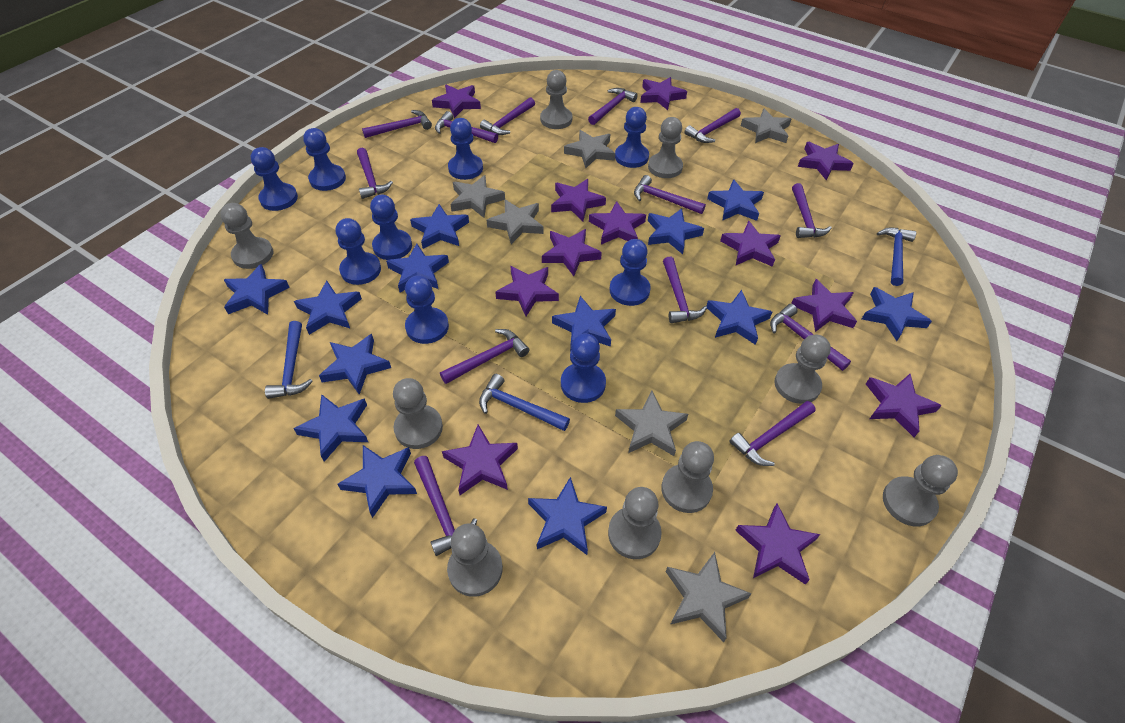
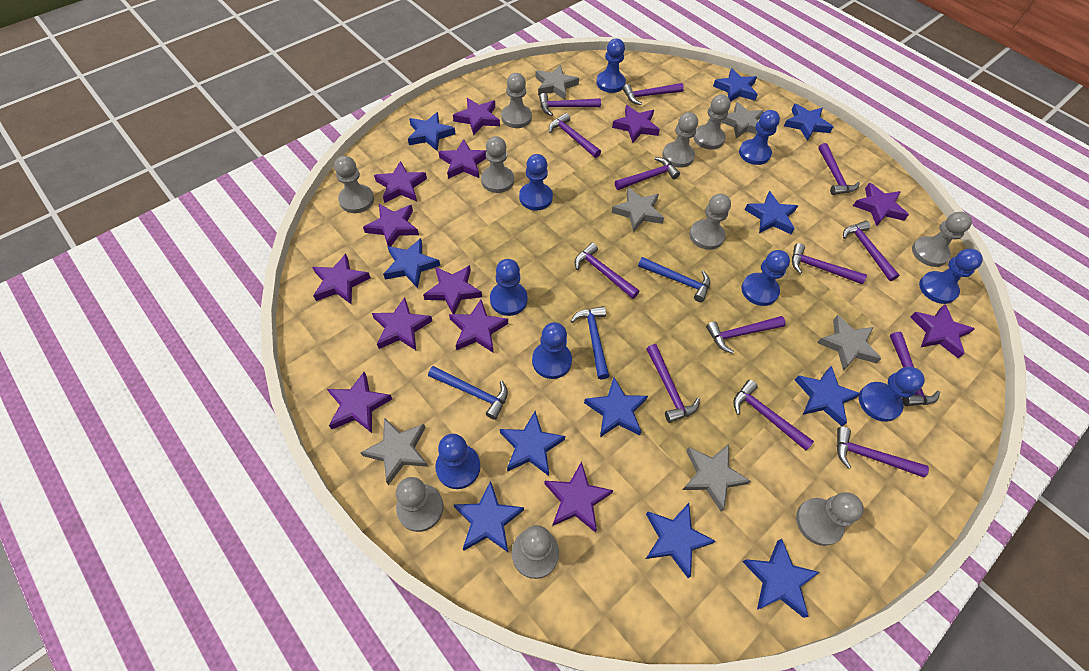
blue star: [224,264,290,315] [293,394,368,462] [294,280,362,335] [319,334,391,395] [337,445,417,518] [386,243,449,292] [410,204,469,249] [528,477,607,555] [552,296,616,351] [648,208,704,254] [706,290,772,345] [707,179,764,221] [862,287,932,341] = 13 -> [383,238,440,288] [408,112,455,151] [454,481,524,552] [500,411,565,476] [584,378,648,437] [646,503,716,578] [713,68,758,102] [742,539,820,618] [745,191,798,234] [784,104,833,141] [795,366,861,426] = 11
grey pawn: [221,203,273,269] [393,378,443,449] [447,523,503,597] [540,70,572,129] [608,487,662,559] [648,117,683,178] [661,441,714,513] [774,335,831,404] [883,455,958,526] = 9 -> [334,156,374,213] [396,477,443,532] [481,136,514,193] [501,73,532,128] [512,525,559,579] [662,112,698,168] [690,194,731,250] [694,95,731,150] [796,492,864,546] [912,212,972,267] = 10
purple star: [432,85,481,118] [442,425,518,495] [495,266,559,316] [542,229,602,276] [551,179,606,221] [589,201,646,245] [640,77,687,110] [720,221,781,267] [735,503,820,585] [791,279,857,332] [798,142,854,181] [866,373,942,437] = 12 -> [312,254,371,305] [327,372,392,433] [363,204,419,247] [372,297,432,350] [374,161,427,203] [423,265,482,314] [439,139,486,179] [449,300,508,353] [453,98,500,135] [544,461,613,532] [612,105,660,143] [853,183,909,226] [910,304,975,358] = 13

